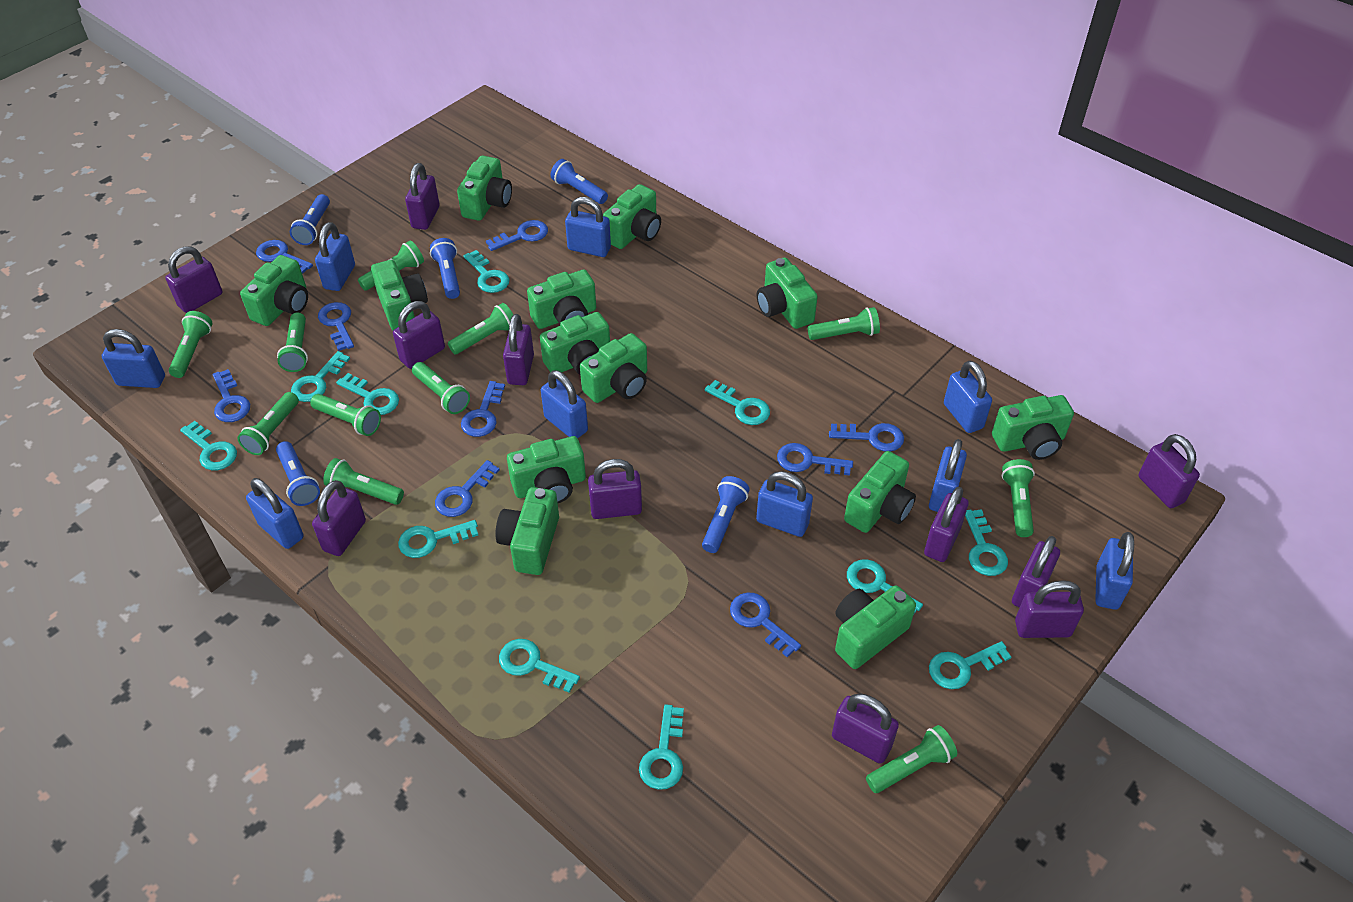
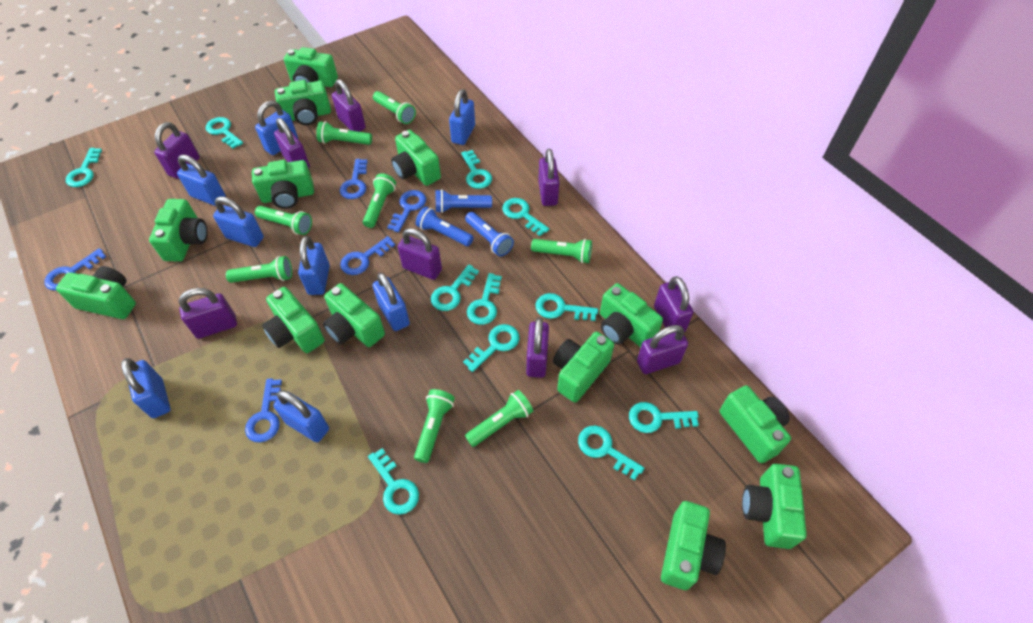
blue flashlight: [276,441,320,506] [290,194,330,245] [430,238,460,299] [551,159,608,204] [702,476,750,553] = 5 -> [416,206,474,246] [436,189,492,213] [465,212,514,257] = 3
blue key: [213,369,250,422] [256,240,313,274] [318,302,354,351] [435,460,500,517] [461,381,505,437] [486,220,548,251] [730,592,801,657] [777,443,853,476] [829,423,904,452] = 9 -> [45,248,106,291] [245,379,282,443] [340,159,368,199] [340,236,395,275] [387,190,426,232] = 5
blue padlock: [102,329,165,388] [246,478,304,549] [315,222,355,291] [541,370,588,438] [565,197,611,257] [756,471,813,537] [929,439,967,512] [944,361,992,433] [1095,532,1134,610] = 9 -> [121,358,171,418] [177,155,226,206] [213,196,264,247] [255,101,298,155] [273,390,329,442] [298,236,330,295] [373,272,410,331] [449,89,475,145] = 8
green flashlight: [169,311,212,378] [237,392,299,455] [277,312,308,372] [310,394,381,436] [323,458,404,505] [358,241,424,291] [412,362,470,414] [448,303,513,354] [808,307,880,340] [866,725,957,793] [1002,459,1035,537] = 11 -> [226,256,292,283] [255,206,312,235] [316,121,372,145] [363,173,396,228] [373,91,416,124] [414,389,455,463] [465,390,533,447] [531,239,592,263] = 8
purple padlock: [165,246,222,313] [312,480,366,556] [393,301,445,369] [405,163,440,230] [503,314,534,385] [588,459,642,519] [832,693,899,764] [924,487,969,562] [1012,536,1060,608] [1015,580,1084,638] [1138,434,1200,508] = 11 -> [154,122,200,179] [179,288,237,339] [274,118,310,169] [332,79,366,132] [398,228,442,280] [526,317,549,378] [538,149,560,206] [637,325,688,374] [654,276,693,332] = 9

